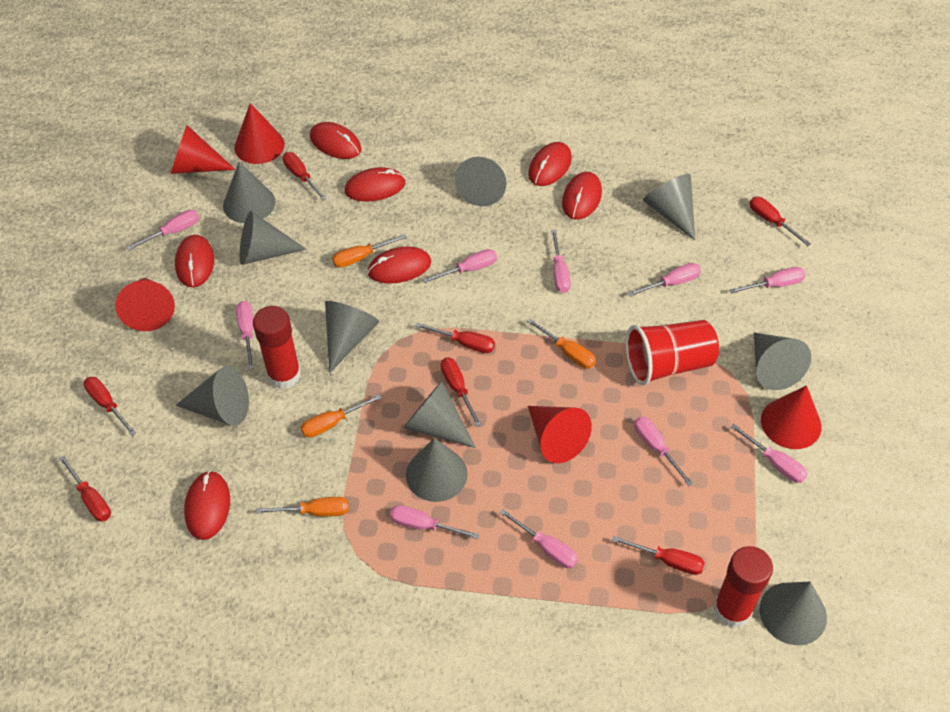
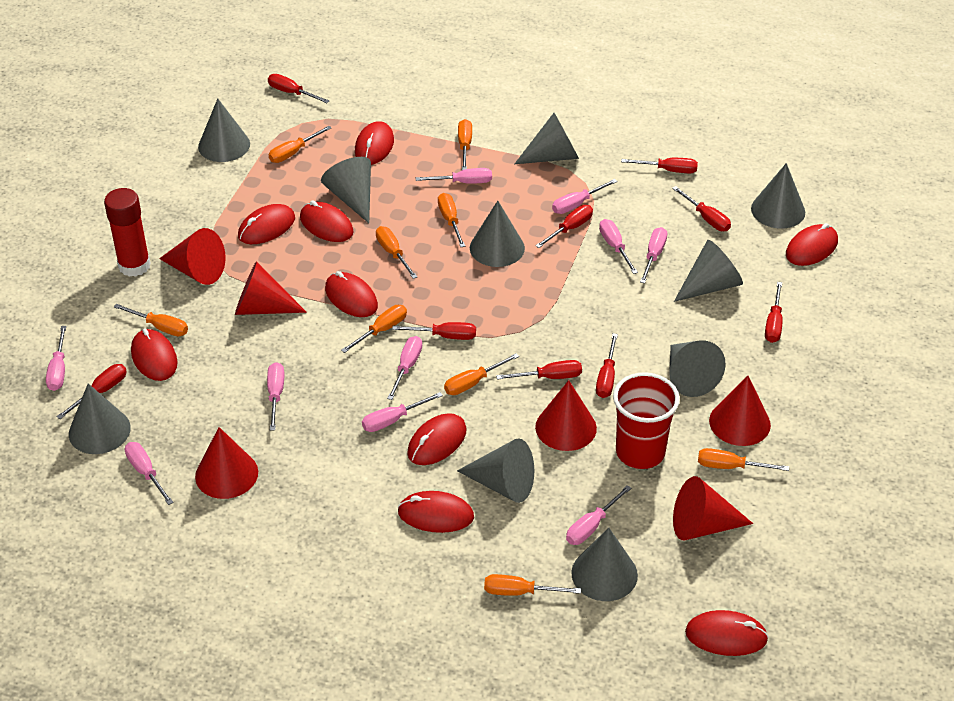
orange screwdriver: [257,497,349,517] [300,394,382,438] [332,234,407,268] [527,319,596,369] = 4 -> [114,304,188,337] [269,126,331,163] [341,305,407,353] [376,226,417,279] [438,193,465,247] [444,353,519,395] [458,119,472,170] [484,574,581,596] [698,448,789,471] = 9
red cone: [115,278,175,331] [171,125,236,174] [234,103,285,164] [528,406,592,463] [761,385,822,449] = 5 -> [159,228,226,285] [195,427,258,499] [235,261,307,315] [535,380,597,451] [673,476,753,540] [709,375,771,446] = 6
red glue stick: [253,306,301,389] [713,546,773,628] = 2 -> [104,188,151,277] = 1
red mouse: [175,235,214,287] [184,471,230,540] [310,122,361,159] [345,167,405,202] [367,247,431,284] [528,142,572,186] [562,172,602,220] = 7 -> [131,328,178,381] [238,204,295,244] [300,200,353,242] [325,271,378,317] [355,121,394,165] [397,491,474,533] [407,413,467,465] [685,610,769,656] [786,223,838,266] = 9
red screwdriver: [59,455,111,522] [84,377,136,435] [283,152,327,200] [415,323,495,353] [441,358,482,427] [612,536,705,575] [750,197,811,246] = 7 -> [56,364,127,419] [268,74,329,103] [392,322,476,340] [496,360,582,380] [535,205,593,248] [596,333,618,398] [621,158,698,173] [672,186,731,231] [765,282,783,343] = 9

